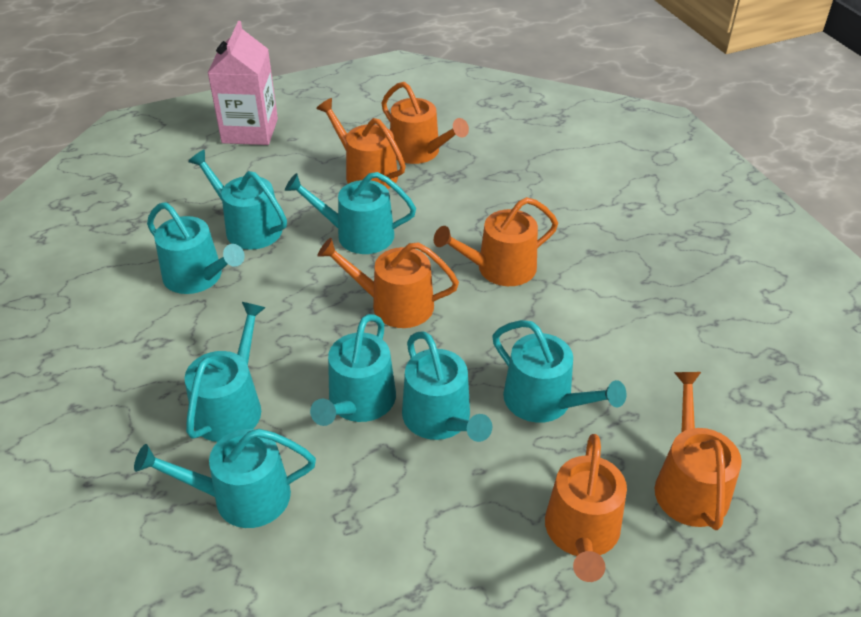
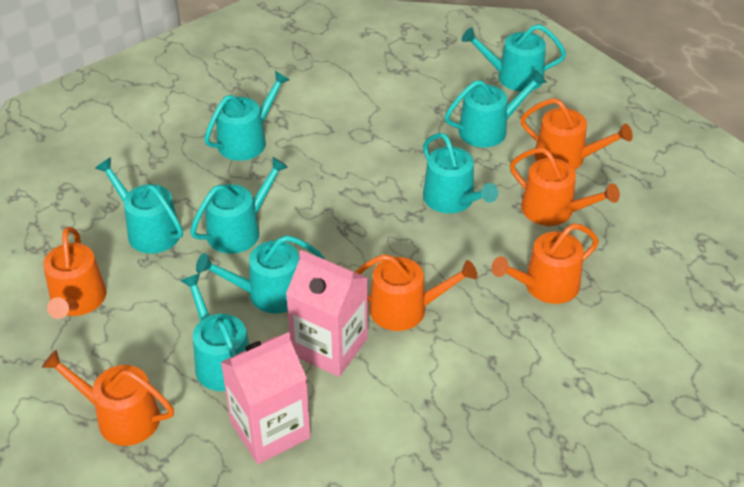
pink carton: [208,21,278,145] = 1 -> [221,332,311,464] [286,250,368,377] = 2

